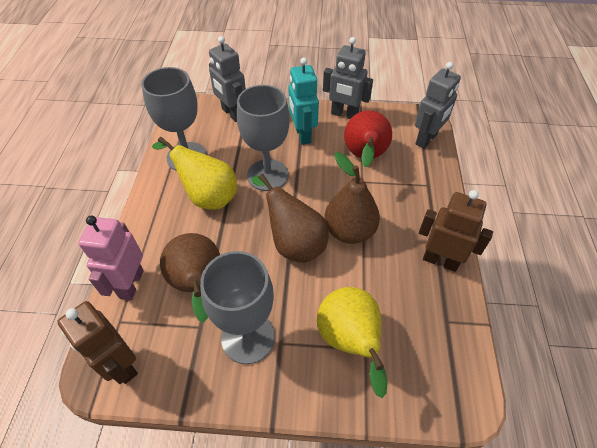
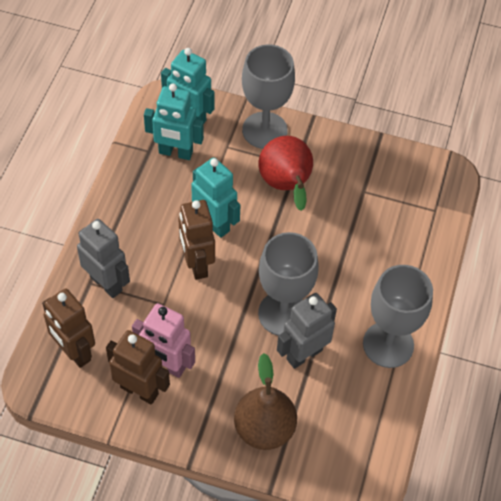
brown pear: [160,233,220,322] [251,174,328,263] [324,152,380,244] = 3 -> [234,353,297,450] = 1
brown robot: [57,301,138,384] [419,190,493,272] = 2 -> [42,288,95,368] [106,330,170,405] [178,200,215,280] = 3
grey robot: [209,36,246,122] [323,37,373,119] [415,62,461,149] = 3 -> [77,219,130,298] [277,293,337,369] = 2
turquoise robot: [289,57,319,145] = 1 -> [144,83,204,160] [161,48,215,124] [191,157,241,238] = 3
yellow pear: [152,137,237,210] [317,287,387,398] = 2 -> none = 0

